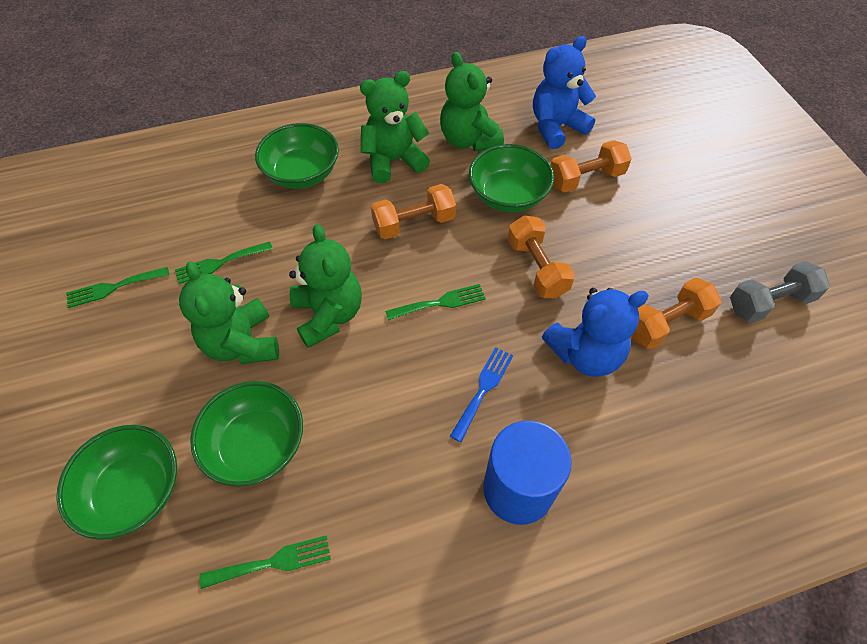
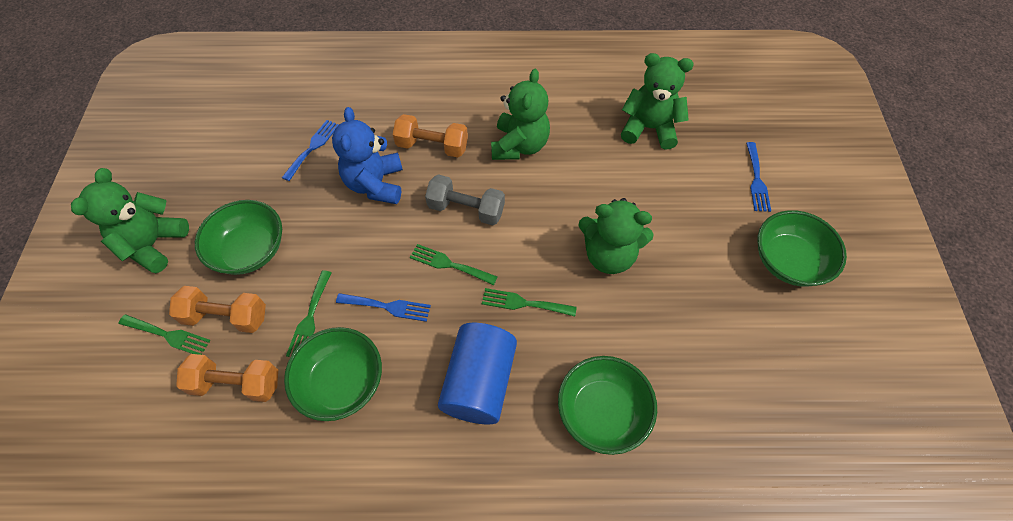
blue fork: [450,347,513,442] = 1 -> [282,120,339,181] [336,293,431,322] [746,142,771,212] = 3
blue teddy bear: [533,36,596,149] [542,288,649,377] = 2 -> [332,107,403,204] = 1
orange dumbbell: [371,184,456,239] [507,215,575,299] [550,140,631,192] [631,277,721,349] = 4 -> [169,286,266,333] [176,354,278,402] [393,114,468,158] = 3

